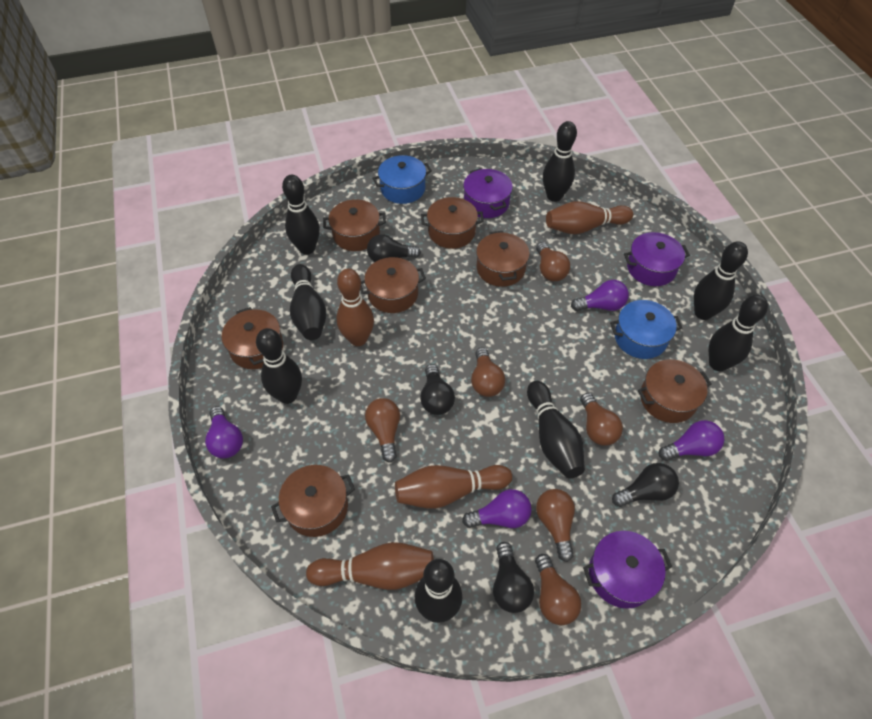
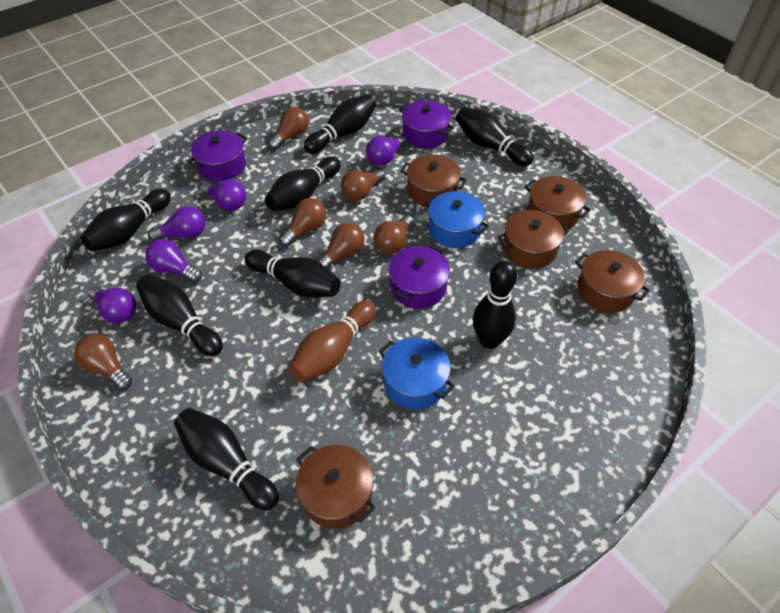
black light bulb: [367,234,421,262] [420,364,455,415] [493,542,534,613] [612,463,679,507] = 4 -> none = 0
brown bowling pin: [306,542,434,590] [336,269,374,346] [395,465,512,509] [546,201,633,234] = 4 -> [289,300,376,382] = 1
brown pot: [222,307,283,369] [271,465,355,537] [323,200,386,251] [360,257,426,313] [421,197,484,249] [476,231,530,287] [638,359,712,423] = 7 -> [296,445,375,529] [401,154,467,207] [498,210,569,269] [525,176,591,230] [575,250,650,313] = 5
purple light bulb: [205,406,243,458] [462,489,532,528] [571,280,629,311] [659,420,724,461] = 4 -> [88,286,136,323] [145,239,202,283] [148,206,205,241] [201,180,246,211] [366,135,407,166] = 5

